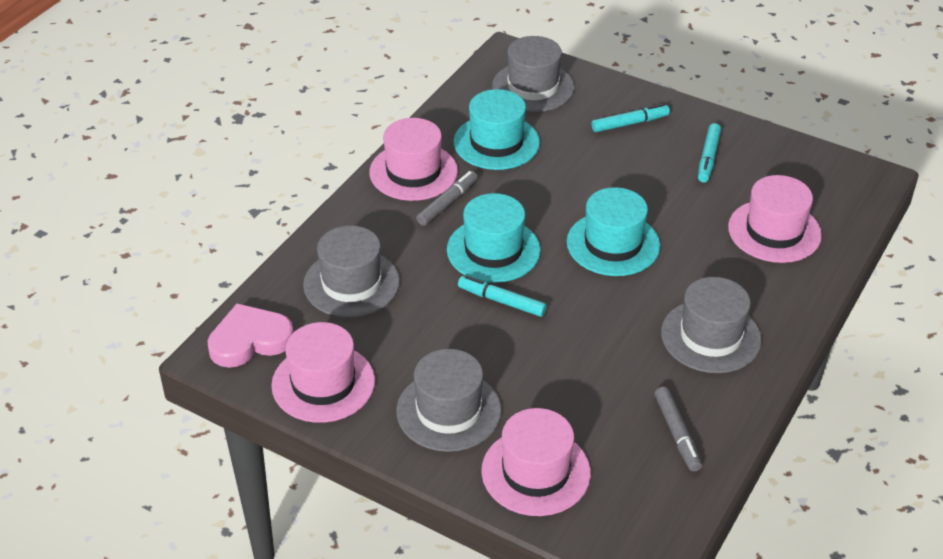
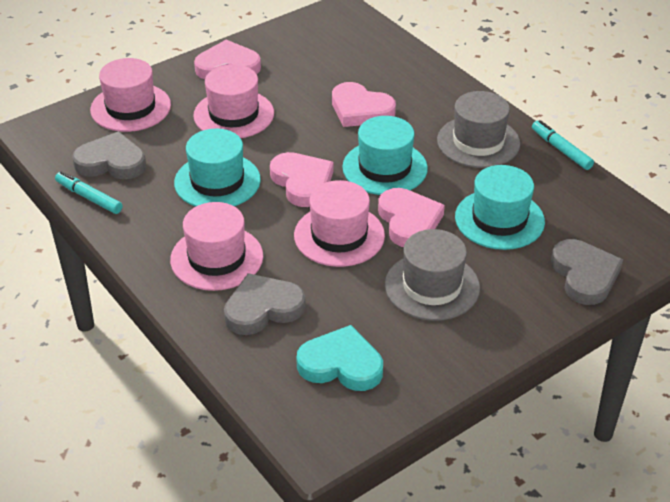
grey hat: [303,226,400,318] [396,349,502,452] [492,36,575,112] [661,277,762,373] = 4 -> [385,229,480,321] [437,91,520,168] = 2
grey heart: none = 0 -> [72,131,146,179] [224,273,306,335] [551,239,623,305] = 3
grey marker: [416,171,478,226] [655,387,702,472] = 2 -> none = 0
pink heart: [207,303,293,368] = 1 -> [194,40,261,79] [270,152,333,207] [332,82,396,127] [378,188,445,247] = 4
turquoise heart: none = 0 -> [297,325,383,391] = 1
turquoise marker: [458,275,547,317] [592,104,670,132] [698,123,721,183] = 3 -> [55,171,123,214] [532,120,594,170] = 2

